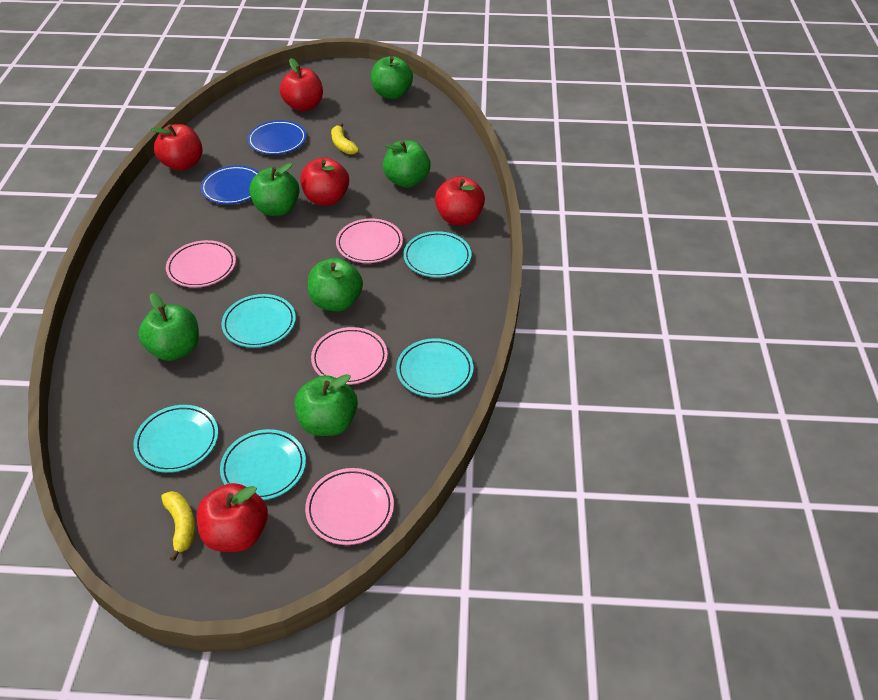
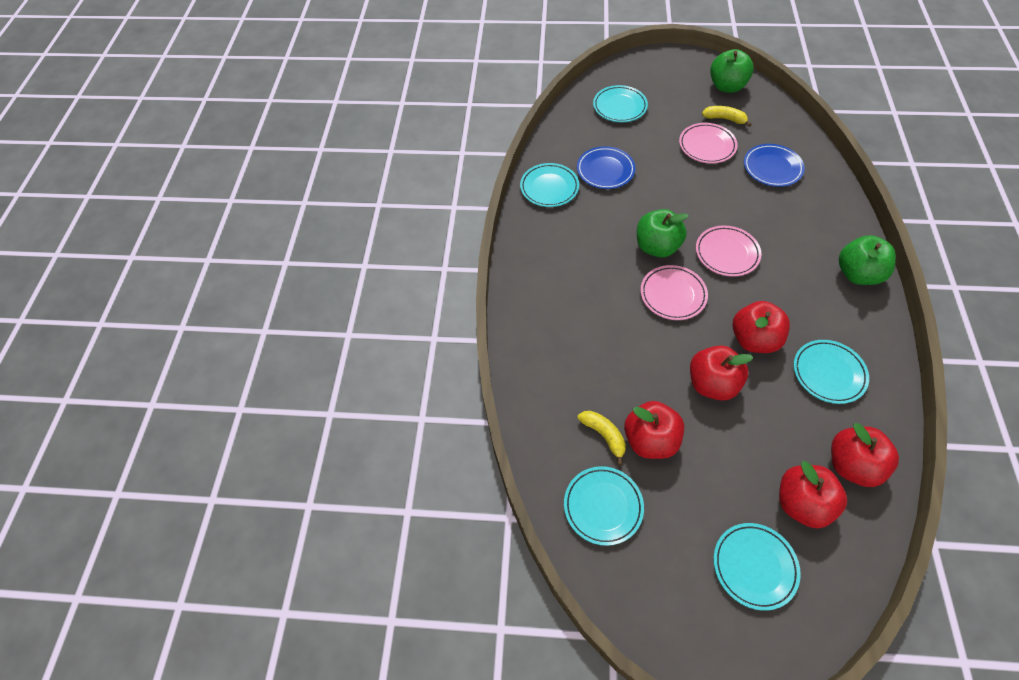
green apple: [138,293,199,361] [249,163,300,216] [294,374,358,436] [308,258,363,311] [371,56,413,99] [383,140,431,188] = 6 -> [637,209,689,257] [710,49,754,93] [839,235,896,285] = 3
pink plate: [166,240,236,288] [305,468,394,545] [311,327,388,385] [336,219,403,263] = 4 -> [640,265,708,320] [679,123,738,164] [696,225,762,277] = 3

